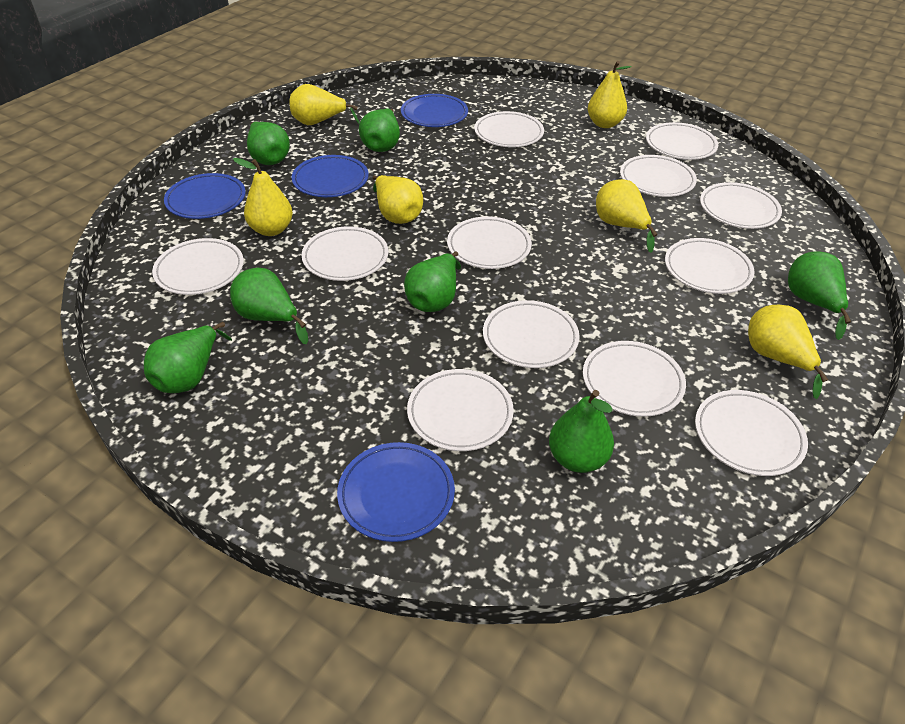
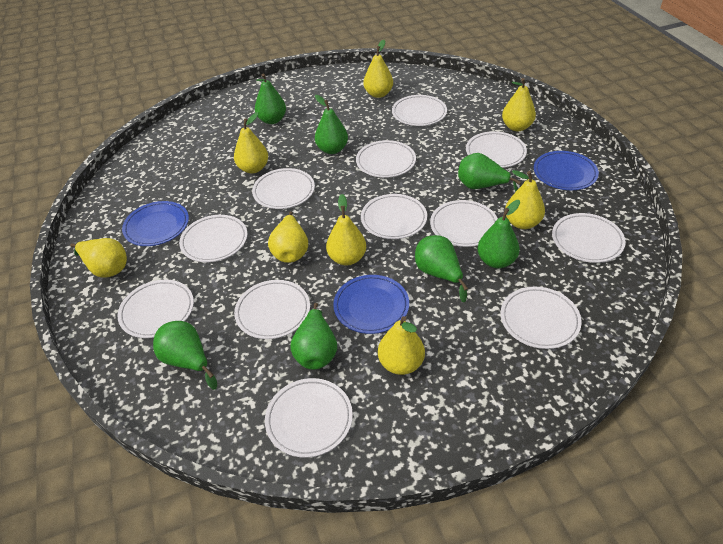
blue plate: [164,173,246,219] [292,155,369,197] [337,442,455,542] [401,94,468,127] = 4 -> [122,201,189,246] [333,275,409,334] [534,151,599,190] = 3
yellow pear: [233,158,293,236] [290,84,360,125] [373,175,423,224] [588,61,631,128] [596,179,658,253] [748,305,828,399] = 6 -> [70,238,127,278] [234,112,268,173] [268,211,308,263] [326,194,366,266] [363,40,393,98] [378,316,425,375] [502,78,536,131] [505,170,545,229] = 8

